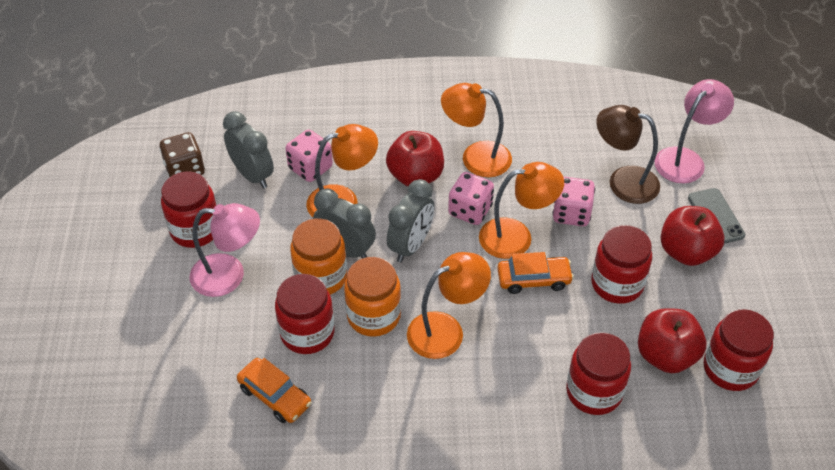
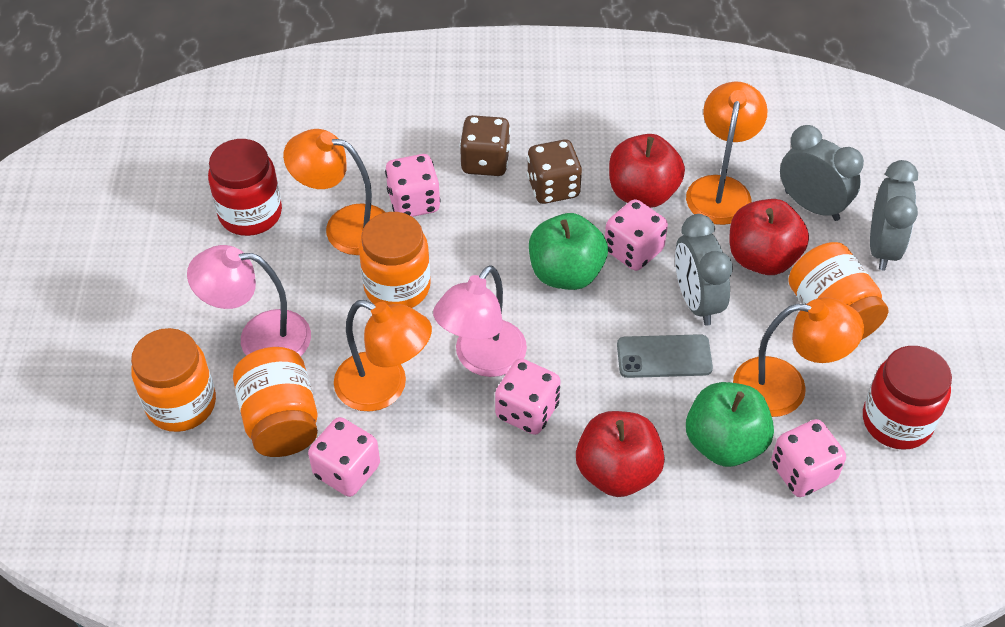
brown dice: [159,132,205,177] = 1 -> [460,115,510,176] [527,140,582,204] = 2
brown lamp: [596,105,660,204] = 1 -> none = 0
green apple: none = 0 -> [529,213,608,290] [686,382,774,467] = 2
orange car: [237,358,311,423] [497,252,574,294] = 2 -> none = 0
orange jar: [290,218,347,295] [344,257,401,337] = 2 -> [131,328,216,432] [233,347,318,457] [359,212,431,308] [788,242,888,339] = 4
pink dice: [285,130,333,182] [448,172,494,225] [552,177,595,226] = 3 -> [308,417,380,497] [385,154,441,217] [495,358,561,435] [605,199,668,271] [771,419,846,497] = 5
red jar: [161,172,217,248] [275,274,335,354] [566,332,631,415] [591,225,652,304] [704,309,774,391] = 5 -> [208,139,282,236] [863,346,952,450] = 2

